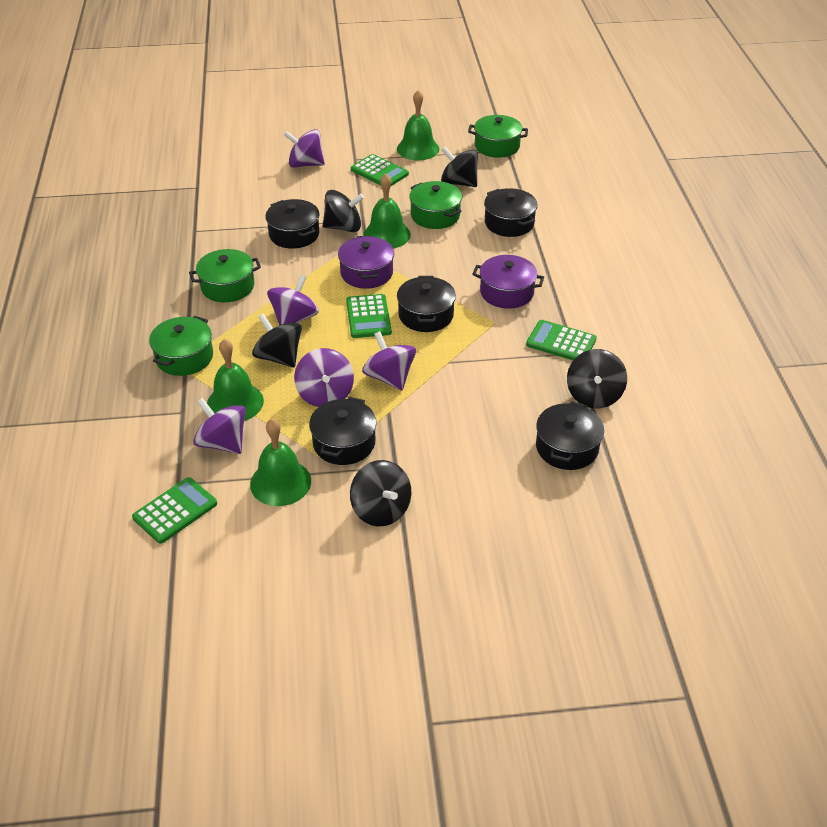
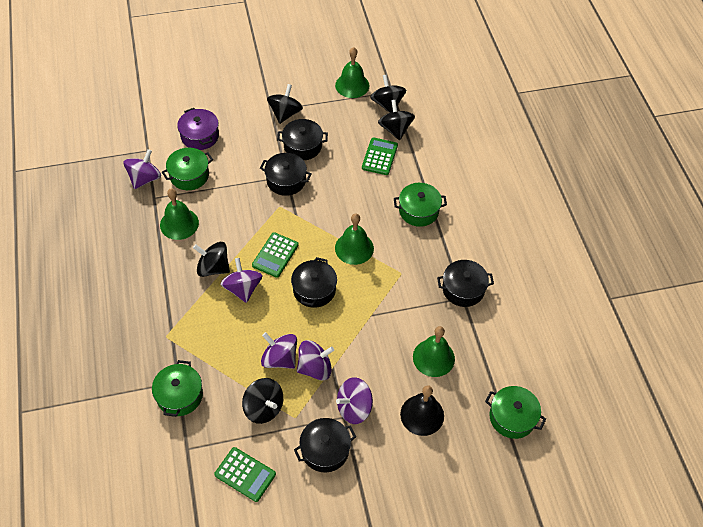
black bell: none = 0 -> [400,385,444,436] = 1
green calculator: [132,477,217,544] [346,294,392,338] [351,154,409,186] [526,320,597,360] = 4 -> [214,447,276,502] [252,232,299,278] [362,137,398,175] = 3
purple pot: [338,235,394,289] [472,255,544,309] = 2 -> [177,108,219,150] = 1

